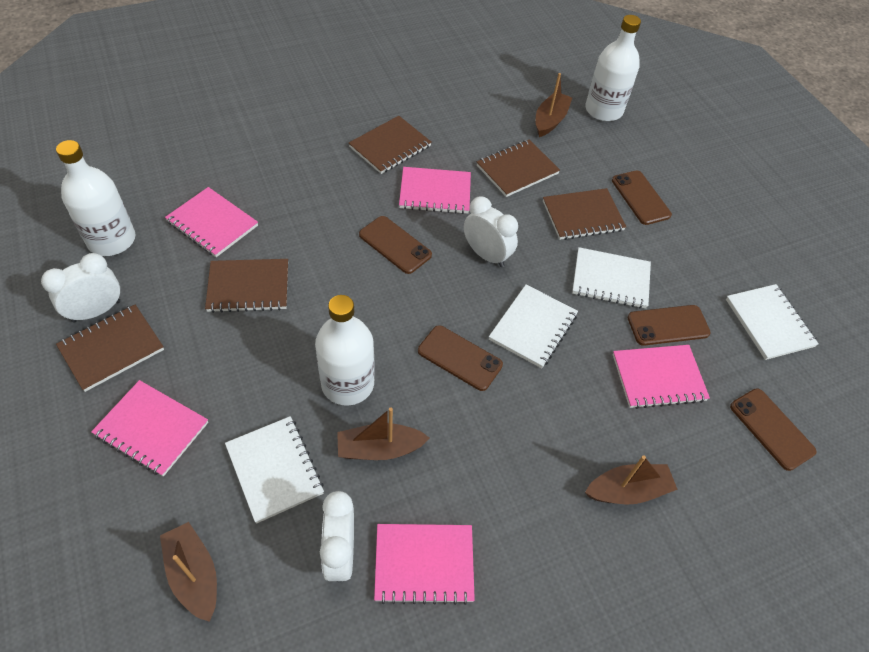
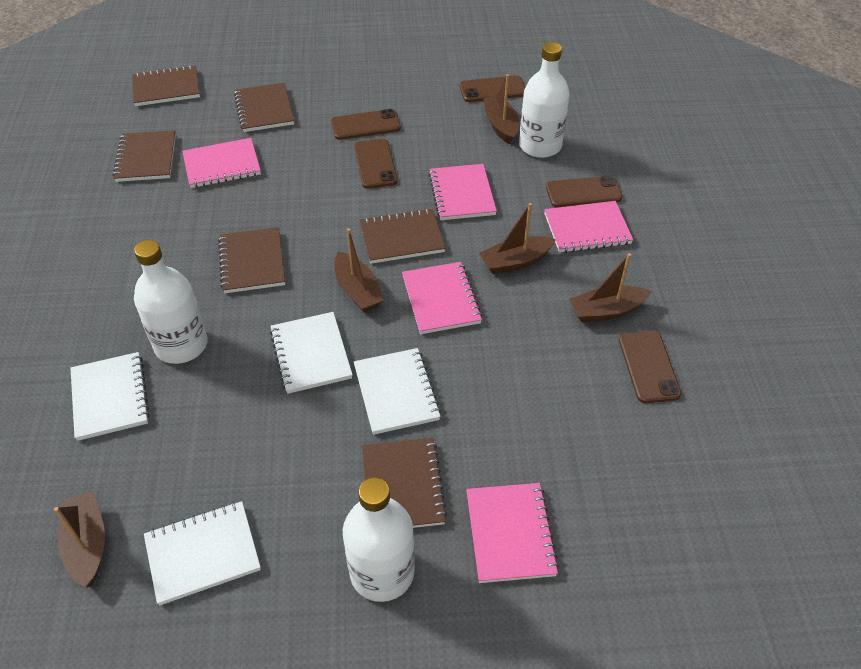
brown boat: [160,522,217,622] [337,408,429,460] [536,73,572,137] [585,455,678,505] = 4 -> [54,492,105,587] [334,228,384,313] [479,203,556,275] [483,74,519,144] [569,253,652,323] = 5
brown notebook: [56,305,164,392] [205,259,288,313] [349,116,432,174] [477,139,560,197] [543,188,626,240] = 5 -> [113,130,176,182] [132,65,200,106] [218,227,285,293] [234,83,294,132] [360,208,446,264] [362,438,447,528] = 6
white clock: [41,253,120,322] [320,491,354,583] [464,196,518,267] = 3 -> none = 0

